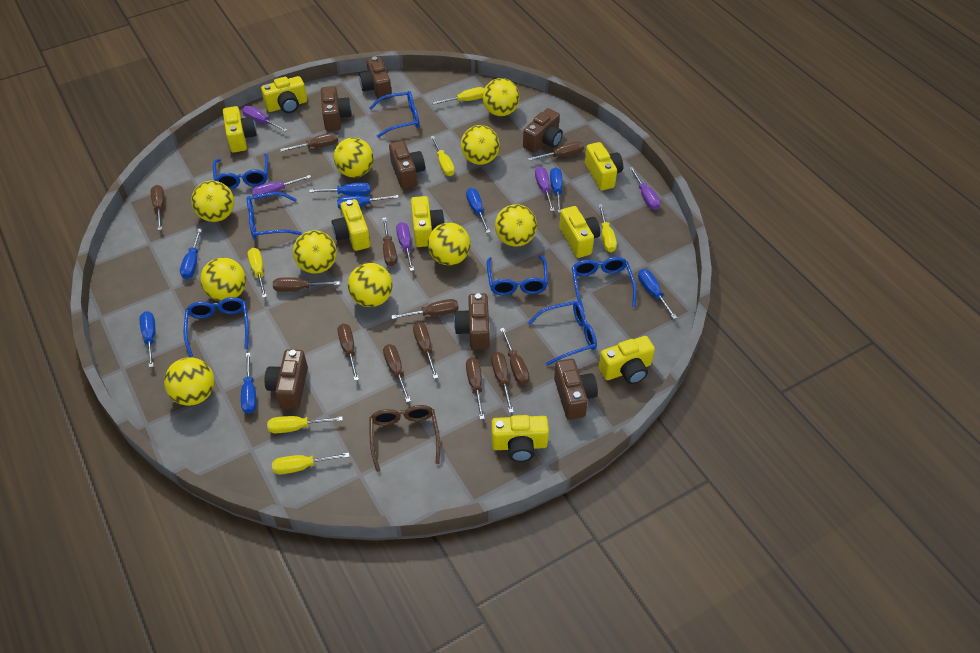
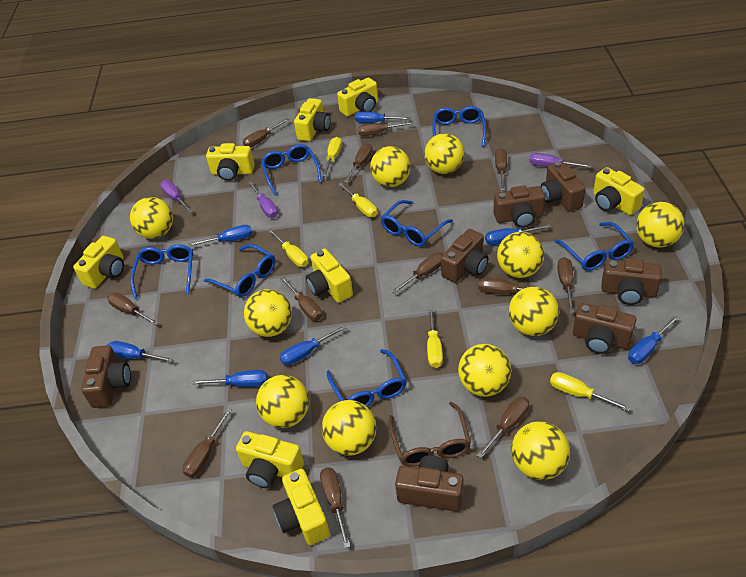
blue screwdriver: [139,311,155,368] [180,229,202,279] [241,353,256,414] [309,183,371,196] [337,195,399,209] [466,188,490,233] [550,167,562,213] [638,269,677,319] = 8 -> [107,341,173,362] [188,225,252,247] [192,370,268,387] [280,325,346,365] [355,111,410,123] [485,224,551,245] [628,315,679,364] = 7
purple screwdriver: [242,106,287,132] [251,175,311,199] [396,222,414,271] [535,167,555,211] [629,167,660,210] = 5 -> [160,180,193,213] [248,181,278,218] [529,153,592,168] = 3
yellow ball: [164,357,215,406] [191,180,234,222] [200,258,246,301] [293,230,337,274] [334,137,374,178] [348,263,392,307] [428,222,470,265] [461,125,500,165] [483,78,520,116] [495,204,537,247] = 10 -> [130,197,173,239] [244,289,292,337] [256,375,309,428] [322,400,376,455] [370,146,411,187] [424,133,464,174] [458,344,511,397] [497,232,544,278] [509,287,559,336] [511,421,570,480] [636,202,685,248] = 11
yellow screwdriver: [248,248,267,298] [267,416,343,433] [272,453,350,474] [430,136,455,176] [432,87,485,105] [598,204,617,252] = 6 -> [268,229,309,267] [322,137,342,176] [338,182,377,217] [427,307,443,368] [550,372,630,411] = 5

